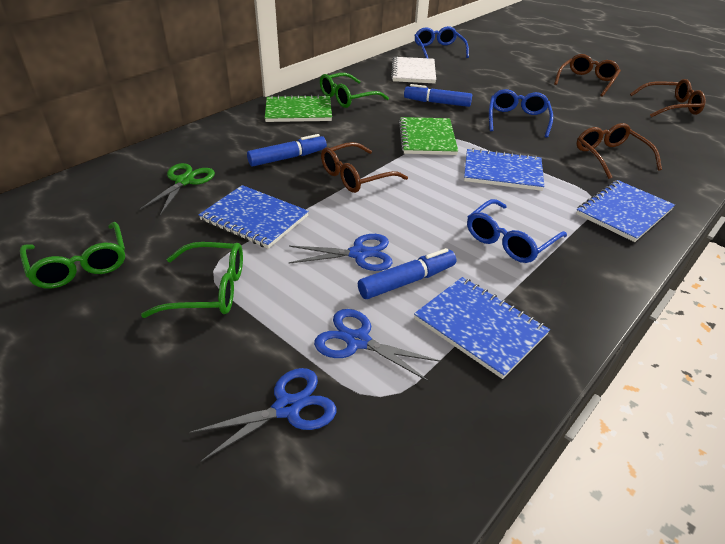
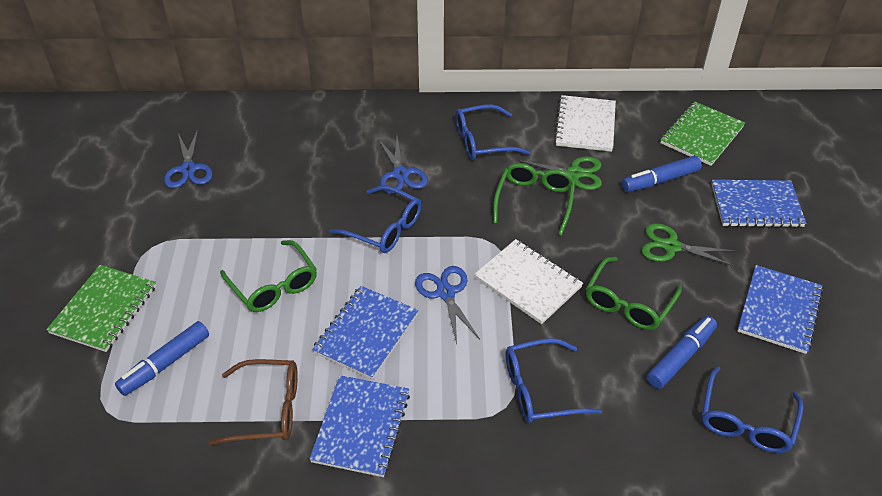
blue glasses: [414,26,469,58] [467,199,567,263] [489,89,553,137] = 3 -> [329,185,421,253] [455,104,531,160] [506,338,602,423] [702,366,804,453] = 4
brown glasses: [321,142,408,193] [554,54,621,97] [577,123,662,179] [630,79,706,117] = 4 -> [209,359,298,445] = 1
green scissors: [140,163,215,215] = 1 -> [517,156,602,190] [642,223,737,267] = 2
white notebook: [391,57,436,83] = 1 -> [474,239,583,324] [554,95,616,152] = 2

